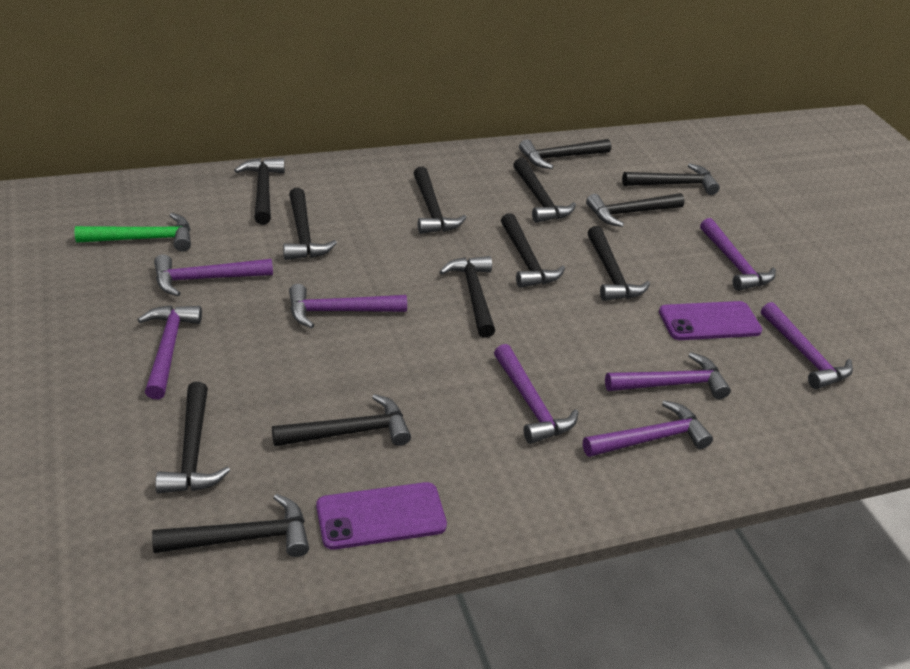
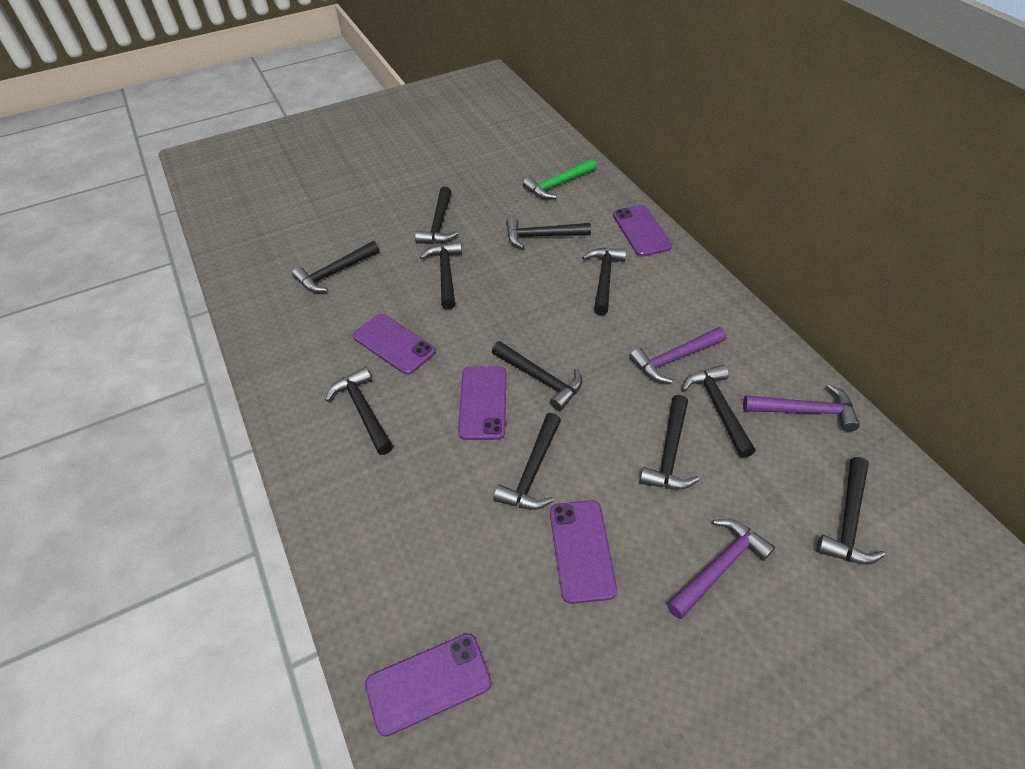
black hammer: [152,494,309,557] [155,382,230,494] [234,158,284,225] [272,394,411,446] [283,188,337,260] [414,167,467,234] [439,256,495,338] [501,213,565,288] [513,158,576,223] [519,139,611,169] [586,193,685,227] [587,226,650,301] [622,163,720,195] = 13 -> [292,241,380,293] [325,367,393,455] [415,187,458,244] [420,242,462,310] [492,341,582,411] [493,413,561,510] [506,217,591,249] [582,248,626,315] [639,395,699,490] [682,365,755,458] [816,457,885,564] = 11
purple hammer: [137,305,202,399] [154,254,273,296] [289,284,407,328] [494,344,579,444] [583,400,713,457] [605,352,731,399] [700,218,776,291] [761,302,853,389] = 8 -> [629,327,726,383] [667,519,775,619] [743,384,860,432] = 3
purple phone: [316,482,447,550] [659,301,762,340] = 2 -> [353,314,436,375] [365,633,492,737] [458,366,506,440] [550,500,617,604] [613,205,672,257] = 5

